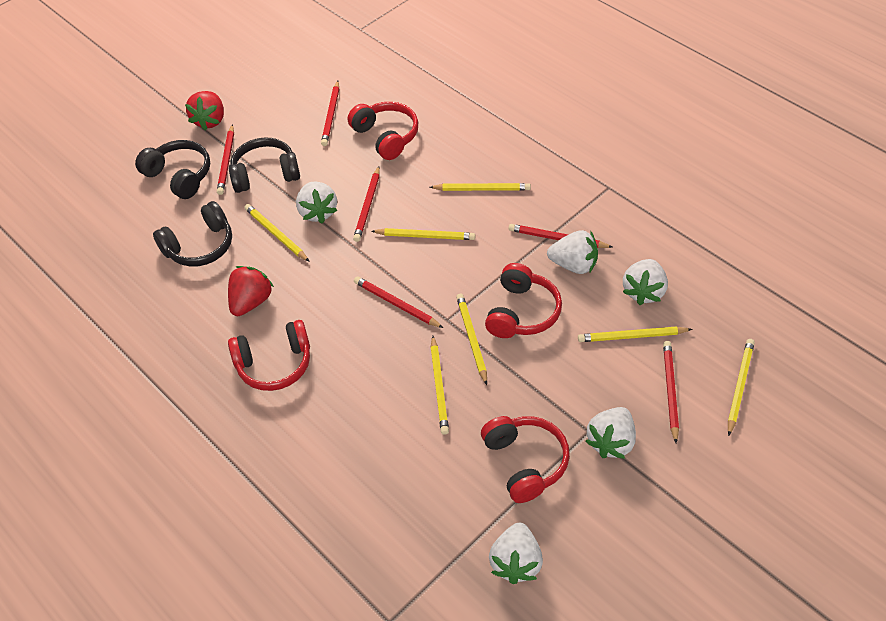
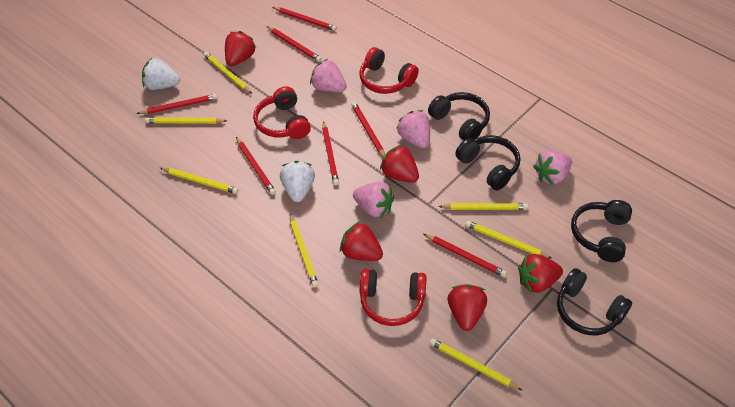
black headphones: [135,140,210,199] [153,201,232,267] [229,137,300,193] = 3 -> [428,92,490,141] [455,135,520,190] [557,268,632,335] [571,200,632,262] = 4
pink strawberry: none = 0 -> [310,59,347,92] [353,182,394,217] [396,110,430,148] [533,150,572,185] = 4
red headphones: [228,320,310,391] [348,102,418,160] [481,416,570,503] [485,263,562,338] = 4 -> [253,86,311,139] [359,47,419,94] [360,269,426,326] = 3
red pencil: [217,124,234,195] [321,81,339,146] [353,166,380,242] [354,276,443,328] [509,224,612,248] [663,341,679,443] = 6 -> [137,94,217,114] [236,137,276,195] [267,26,322,62] [272,7,337,31] [322,121,339,185] [351,101,385,158] [424,234,507,277] = 7
red strawberry: [185,91,224,131] [228,266,274,316] = 2 -> [225,31,256,66] [340,221,383,261] [380,144,419,183] [448,284,487,331] [518,254,563,293] = 5
white strawberry: [296,181,338,224] [489,523,543,584] [547,230,598,274] [585,407,636,459] [623,259,668,305] = 5 -> [142,58,180,90] [280,161,315,202] = 2

